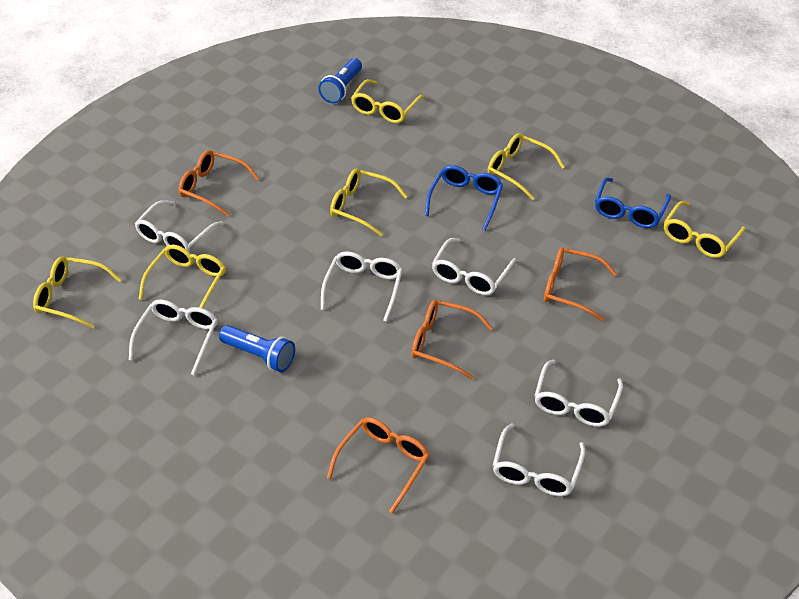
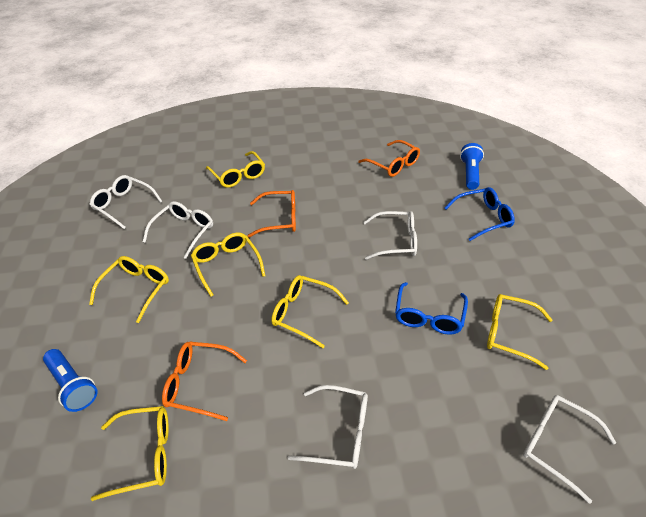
orange glasses: [179,150,259,216] [327,417,430,514] [411,300,493,379] [544,247,617,321] = 4 -> [162,341,247,421] [248,190,296,238] [358,140,420,177] = 3
white glasses: [129,299,218,376] [135,200,223,252] [321,251,403,322] [432,238,516,295] [493,423,586,496] [534,360,623,427] = 6 -> [89,175,163,229] [143,201,213,259] [288,385,368,469] [363,211,417,260] [523,395,616,504] = 5

